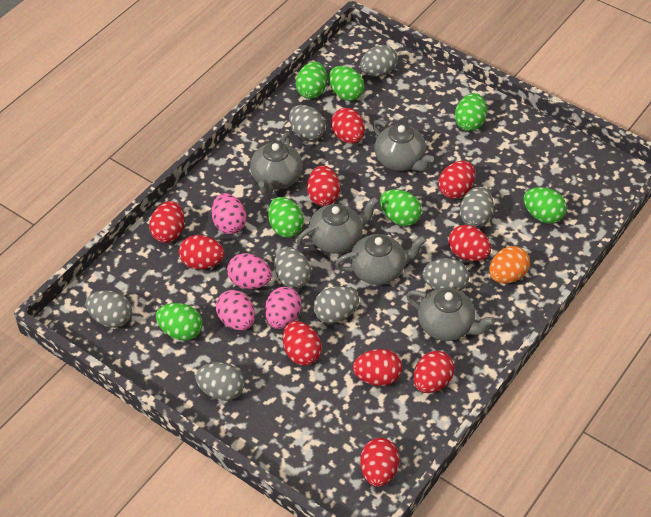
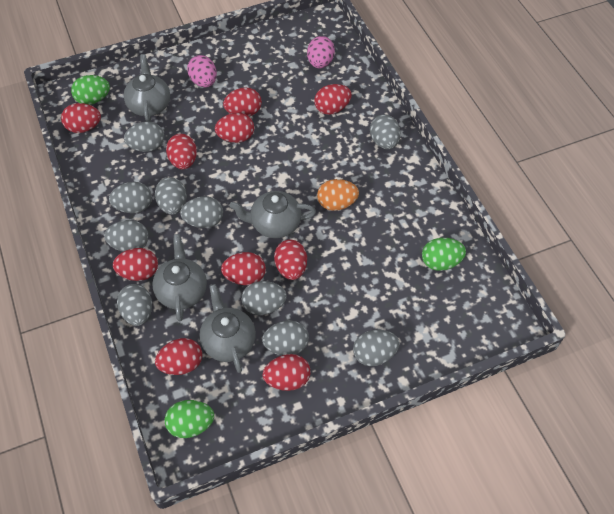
green egg: [156,303,202,341] [268,197,304,238] [296,62,327,99] [329,66,365,101] [380,189,422,226] [455,93,487,131] [524,187,567,223] = 7 -> [71,75,110,105] [164,400,214,438] [422,238,466,271] = 3
grey egg: [86,290,132,328] [195,362,245,401] [274,247,311,289] [289,105,326,141] [313,286,359,324] [360,45,398,77] [422,258,469,291] [460,187,494,228] = 8 -> [104,220,149,252] [109,182,152,213] [117,284,152,326] [124,121,164,152] [155,177,187,215] [180,196,223,228] [241,281,287,315] [262,320,309,355] [353,330,400,366] [370,114,400,149] = 10
grey teapot: [250,132,302,195] [297,197,379,254] [335,234,427,285] [373,120,434,171] [406,288,495,341] = 5 -> [124,54,170,122] [152,234,207,321] [200,284,256,373] [230,191,316,238] = 4
pink egg: [212,193,246,234] [216,290,255,330] [227,253,272,289] [265,287,301,329] = 4 -> [187,55,217,87] [307,36,335,68] = 2

